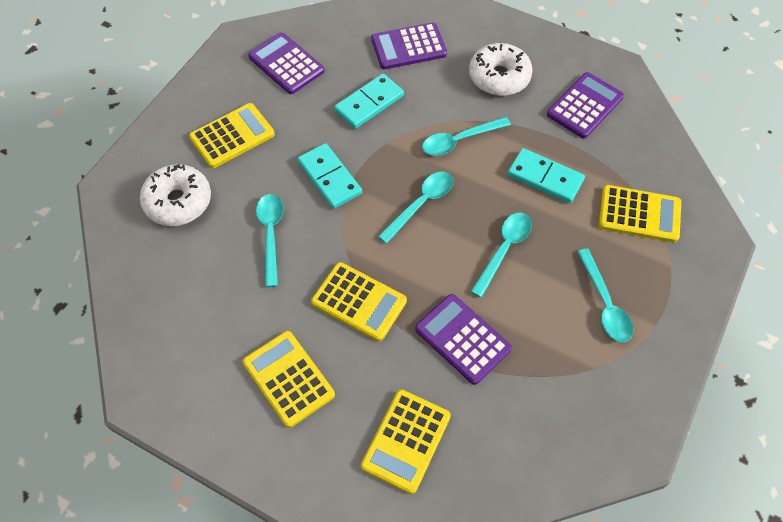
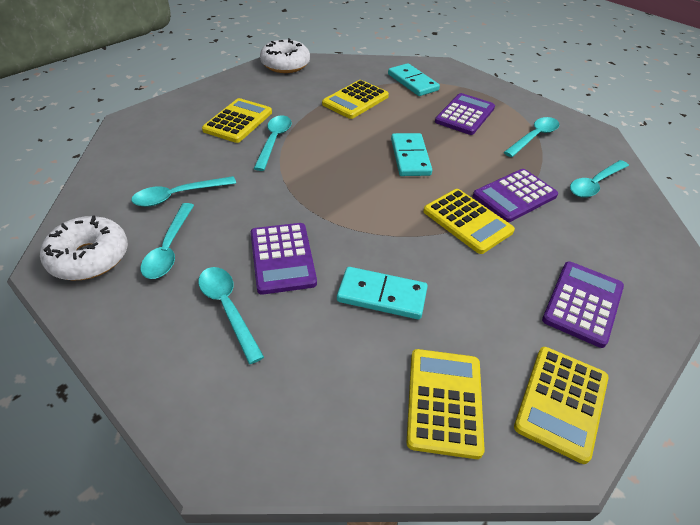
turquoise spoon: [256,194,284,287] [378,172,453,244] [422,117,511,156] [470,213,532,298] [577,249,633,342] = 5 -> [131,176,236,207] [141,203,194,279] [198,267,264,364] [253,116,292,171] [504,117,559,157] [570,160,629,198] = 6

